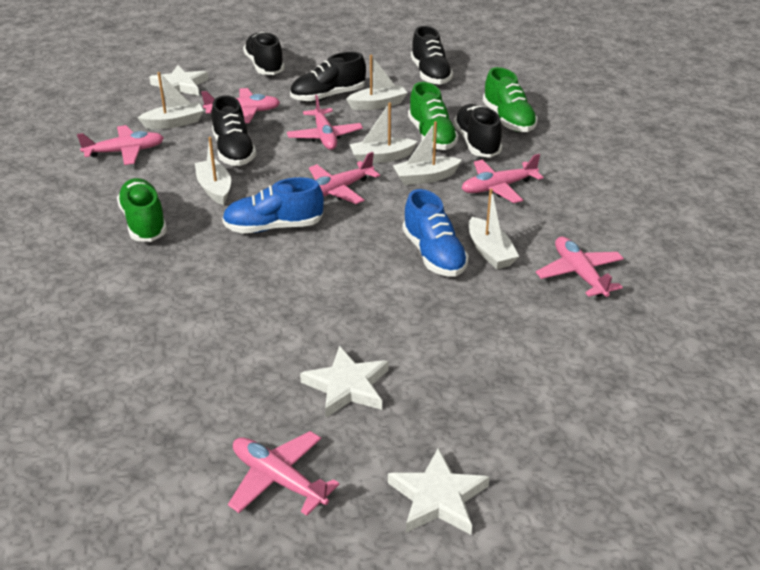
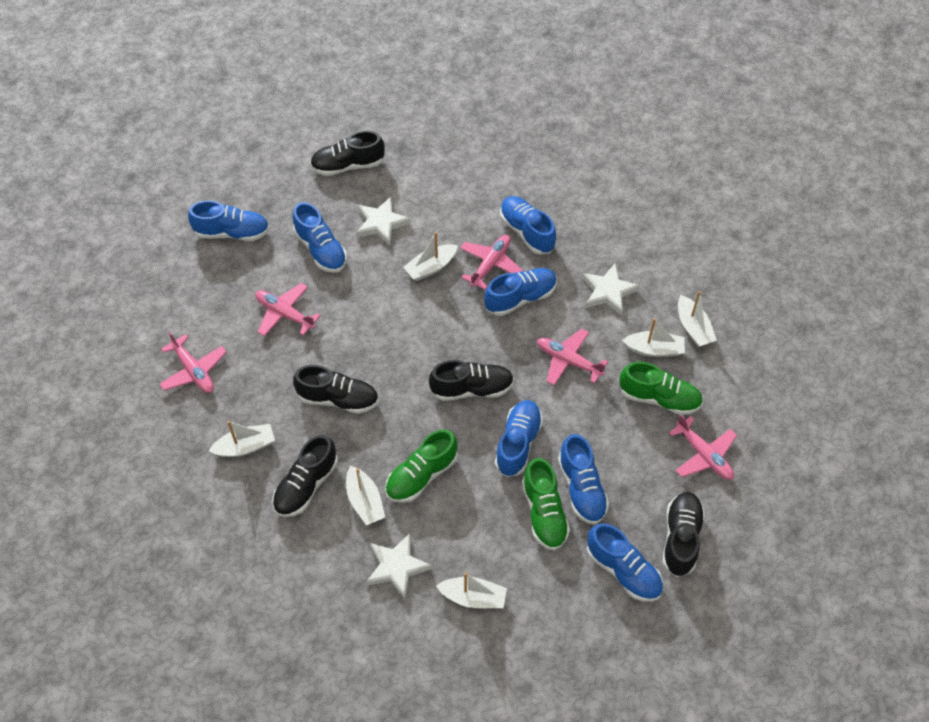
blue shoe: [222,177,324,233] [402,189,469,277] = 2 -> [188,200,269,241] [293,202,347,273] [484,268,557,316] [495,400,543,477] [500,196,556,255] [558,434,609,524] [586,523,663,602] = 7
pink plane: [77,125,164,165] [201,88,280,123] [228,431,339,516] [287,95,363,150] [309,152,380,204] [462,154,544,203] [536,236,624,297] = 7 -> [159,331,227,393] [255,283,321,336] [460,235,523,290] [537,328,608,385] [669,414,737,480] = 5

